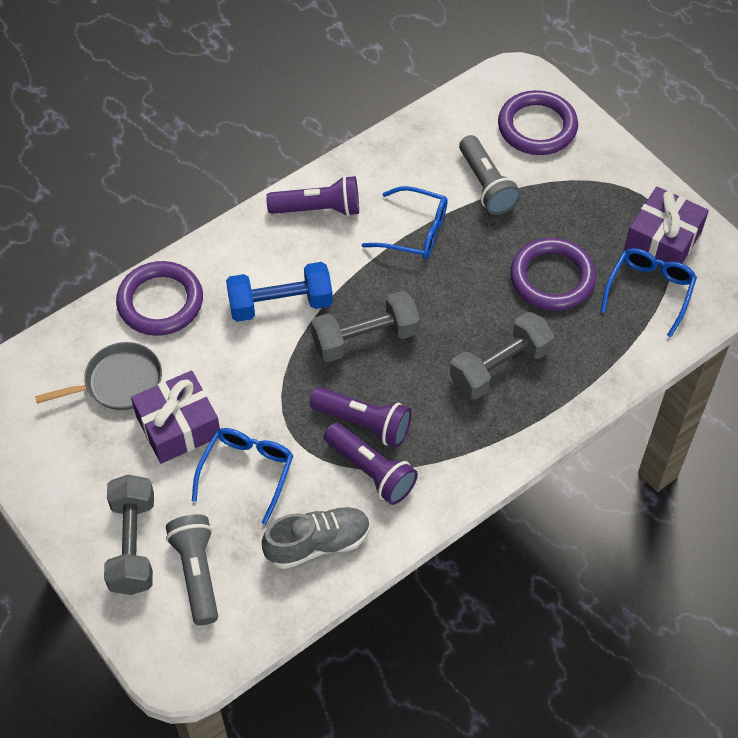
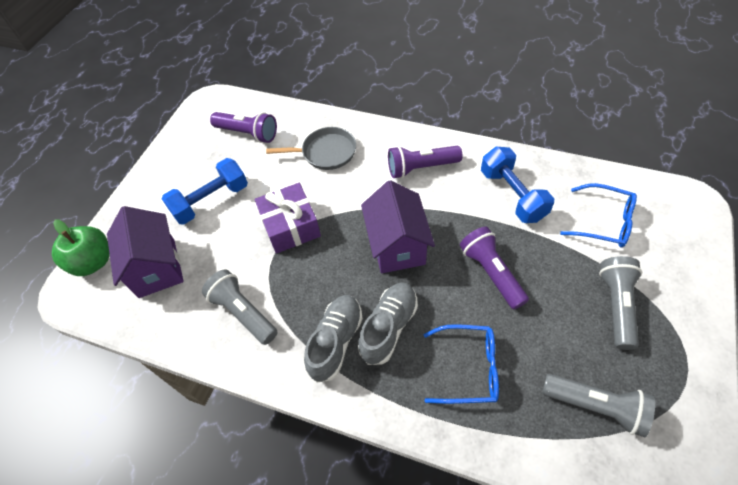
blue dumbbell: [226,262,333,322] = 1 -> [162,158,248,225] [481,147,554,223] = 2
blue glasses: [192,428,293,525] [362,186,448,259] [601,248,697,337] = 3 -> [424,324,499,404] [560,183,637,247] = 2
green apple: none = 0 -> [52,219,110,276] = 1
grey dumbbell: [104,475,154,595] [311,291,420,362] [450,312,554,400] = 3 -> none = 0
grey flashlight: [166,514,218,626] [459,135,521,215] = 2 -> [202,269,278,345] [542,374,655,437] [599,256,642,350] = 3
grey shoe: [262,506,370,569] = 1 -> [304,295,363,382] [358,282,418,365] = 2
purple gift: [131,370,220,464] [624,186,709,266] = 2 -> [255,183,321,254] = 1
purple house: none = 0 -> [107,206,184,298] [361,180,435,273] = 2
purple ring: [116,261,203,336] [498,90,578,155] [510,238,596,311] = 3 -> none = 0

